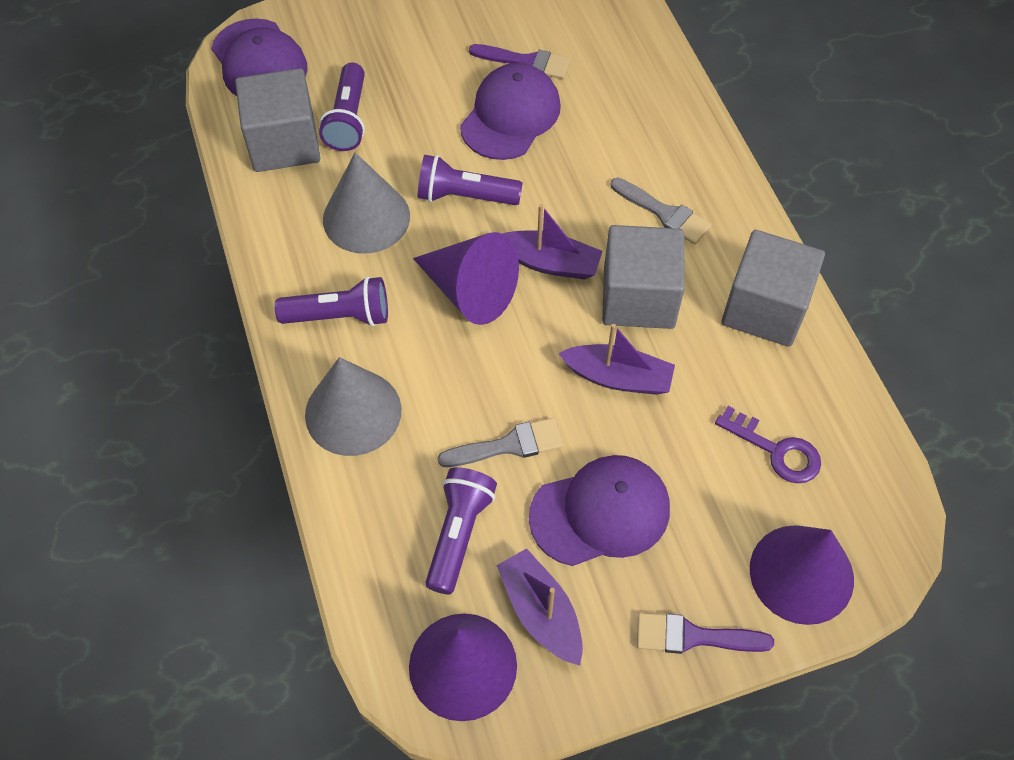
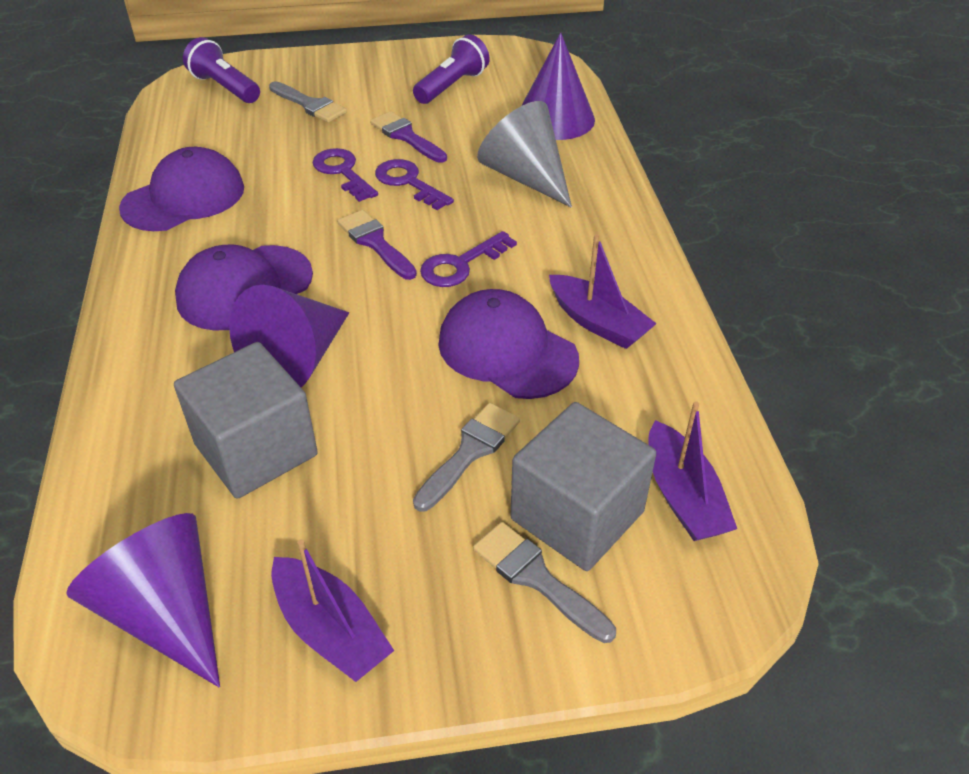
grey brush: [437,418,563,467] [611,178,711,244] = 2 -> [269,81,347,123] [413,403,520,512] [473,522,616,643] = 3
grey cone: [305,357,402,456] [323,152,410,254] = 2 -> [477,101,572,208] = 1
grey cube: [235,68,320,172] [602,225,685,329] [721,230,825,347] = 3 -> [174,342,318,499] [510,402,656,571] = 2
purple flashlight: [275,276,388,326] [319,62,365,151] [418,155,523,205] [425,467,497,595] = 4 -> [183,37,260,103] [413,34,490,104] = 2
purple key: [715,406,821,483] = 1 -> [312,148,378,202] [375,159,454,210] [420,231,517,287] = 3

